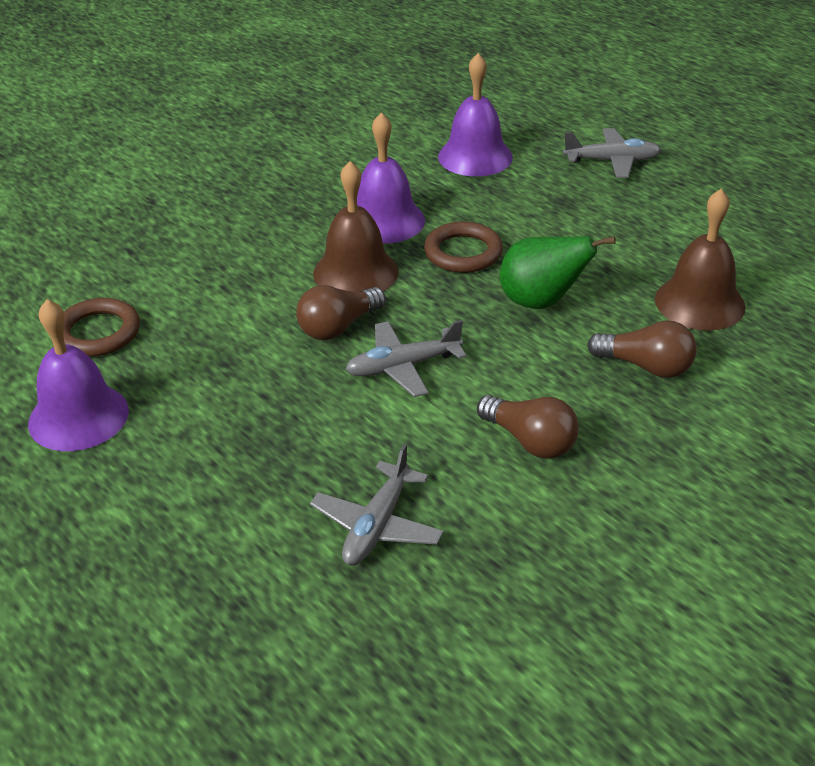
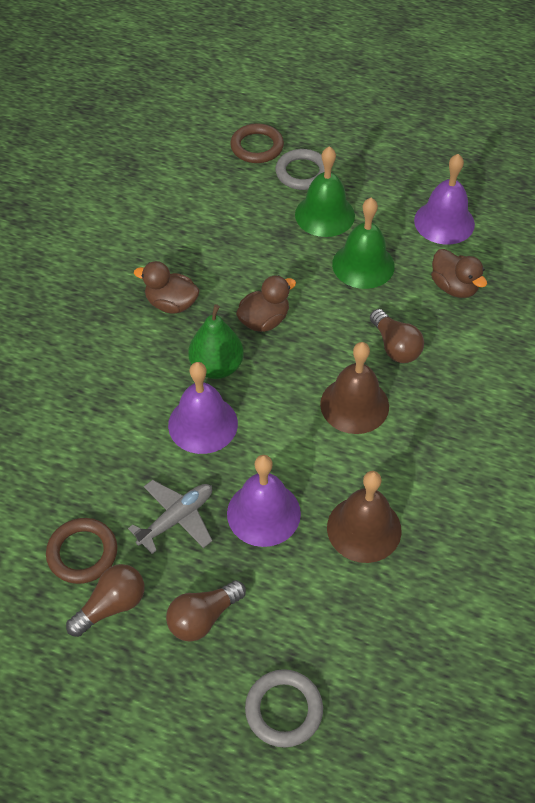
brown duck: none = 0 -> [134,261,200,314] [236,275,296,332] [431,249,487,298] = 3
green bell: none = 0 -> [295,146,355,237] [332,198,395,289] = 2
grey plane: [310,444,444,565] [345,320,466,397] [563,128,661,178] = 3 -> [128,480,212,554] = 1
grey ring: none = 0 -> [245,669,323,747] [275,149,324,190] = 2

